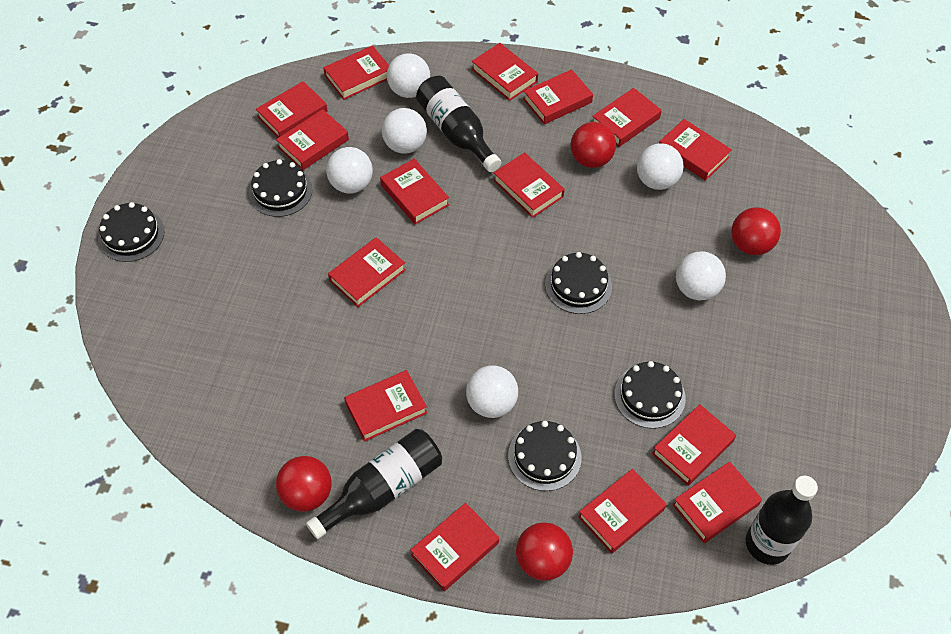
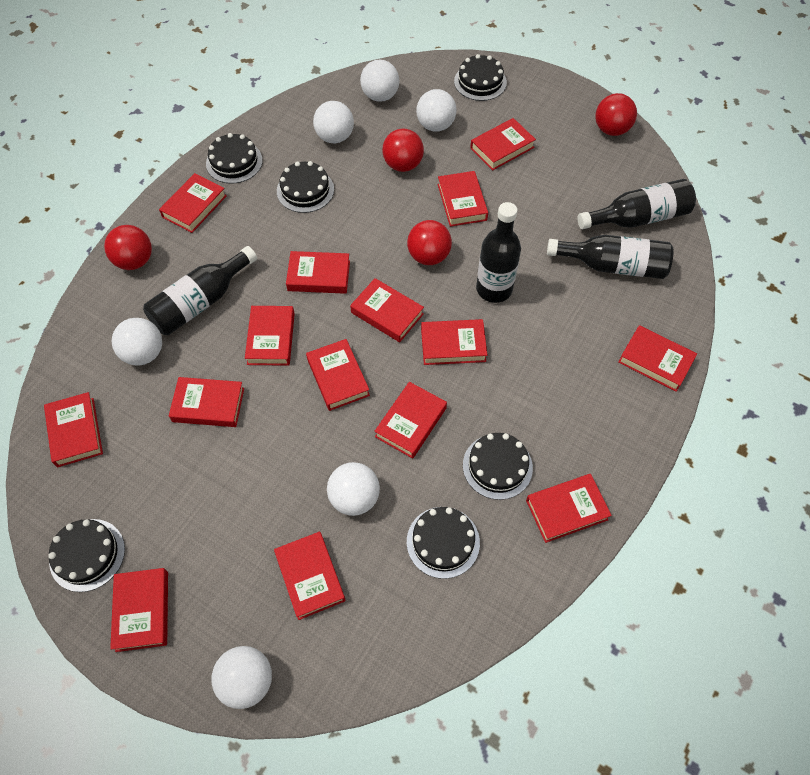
black bottle: [306,429,442,539] [416,76,501,172] [746,476,818,565] = 3 -> [143,246,257,335] [476,202,521,303] [547,235,674,279] [577,179,696,229] = 4
black cake: [98,202,165,262] [249,159,313,217] [508,421,581,491] [545,252,612,314] [614,361,686,429] = 5 -> [48,519,125,592] [206,133,263,184] [277,161,334,213] [407,507,480,579] [454,54,507,101] [463,433,533,500] = 6

